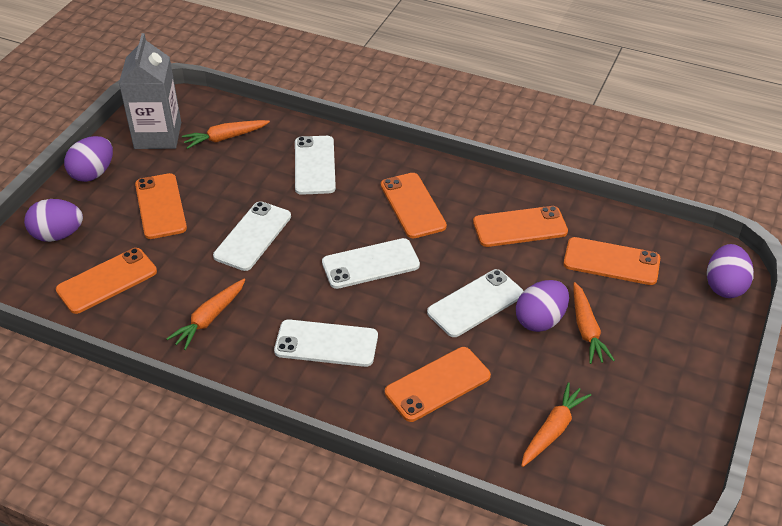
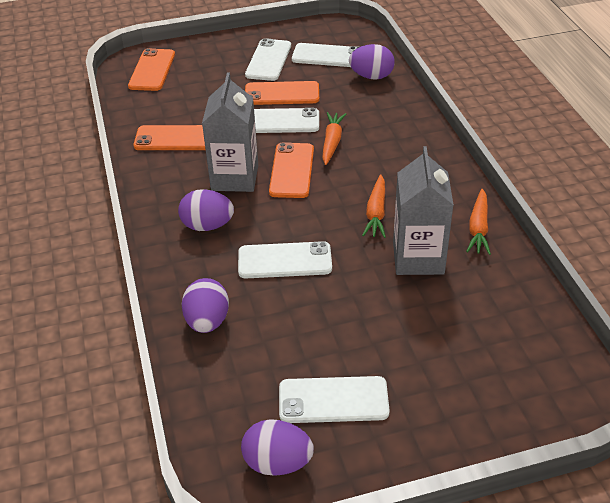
grey carton: [119,33,181,149] = 1 -> [202,72,258,192] [393,146,454,275] = 2
orange carrot: [166,279,245,350] [182,120,270,149] [521,382,591,467] [574,282,615,364] = 4 -> [322,112,346,165] [362,174,386,238] [466,189,491,255] = 3
orange phone: [56,248,157,314] [135,173,187,239] [381,173,447,239] [385,347,491,422] [473,206,568,247] [563,237,660,285] = 6 -> [128,48,175,91] [133,125,206,150] [245,81,319,105] [269,142,314,198] = 4

